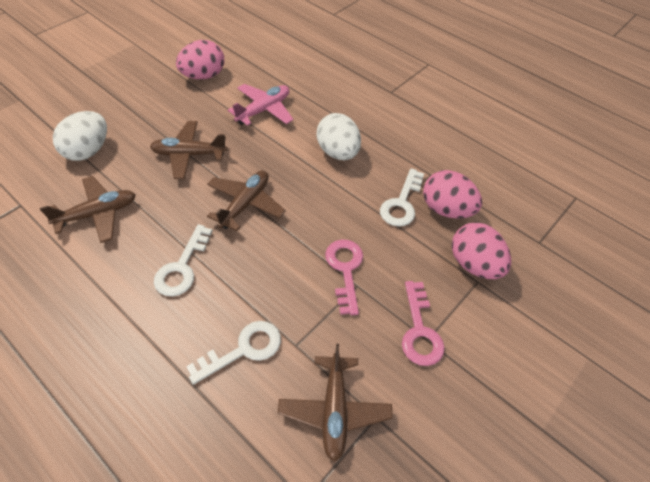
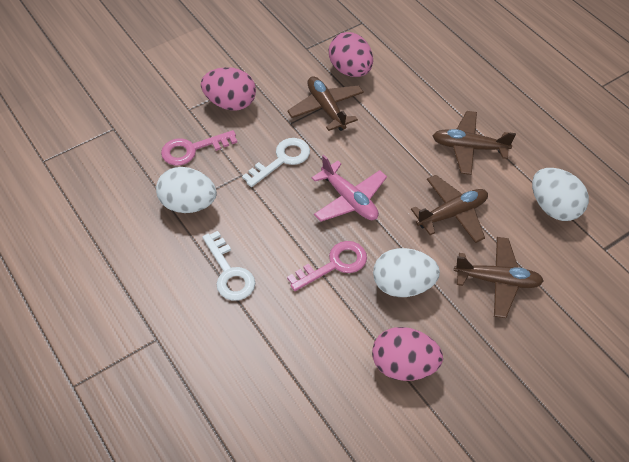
white egg: [53,111,107,161] [317,113,361,160] = 2 -> [156,167,217,213] [373,248,440,297] [532,168,589,221] = 3
white key: [154,224,213,297] [186,321,281,385] [380,169,424,227] = 3 -> [203,231,255,301] [242,138,310,187] = 2

